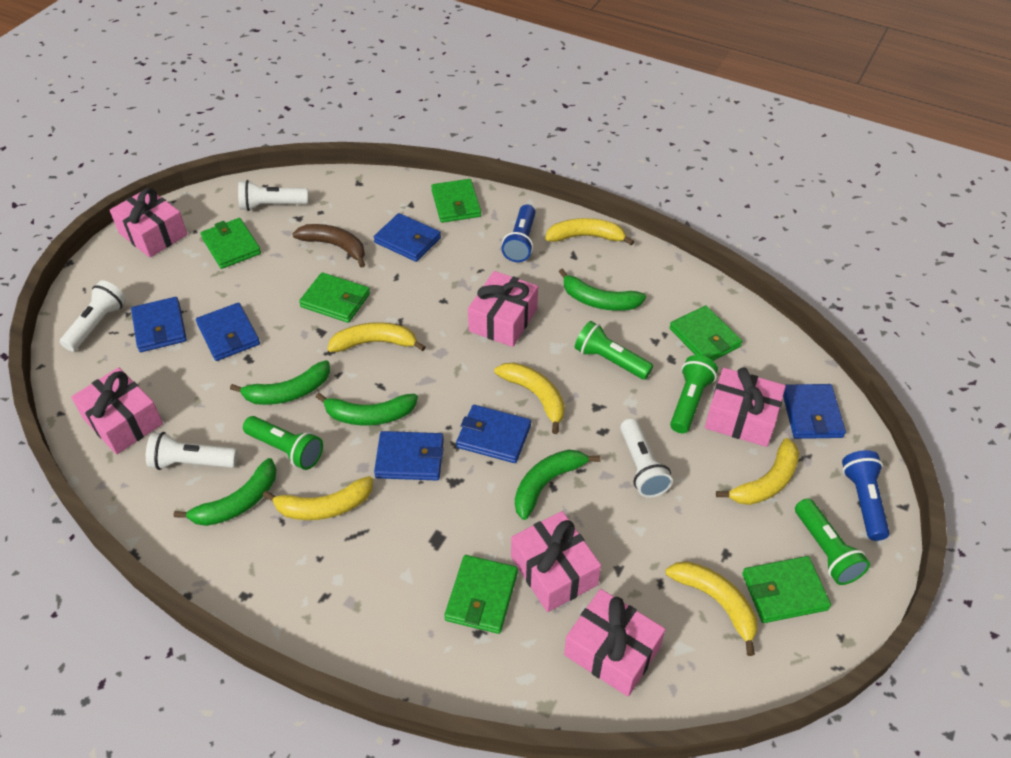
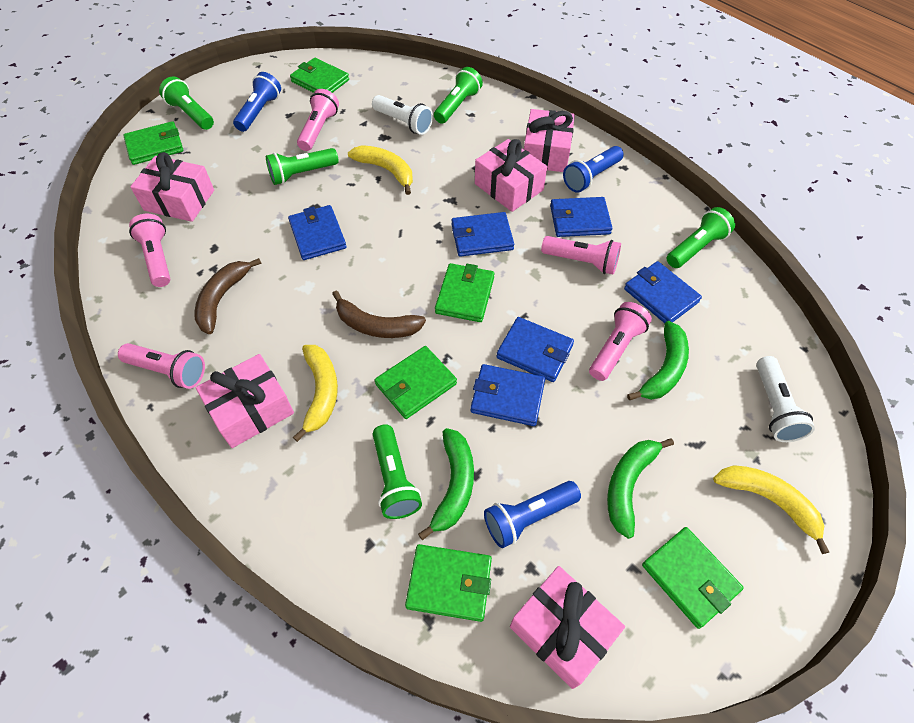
blue flashlight: [502,204,536,262] [842,450,890,541] = 2 -> [233,72,281,132] [484,481,581,548] [563,146,624,193] = 3
brown banana: [292,224,365,268] = 1 -> [194,258,261,334] [332,291,426,338] = 2
green banana: [174,458,276,526] [230,360,330,405] [316,393,418,425] [515,450,601,520] [559,268,646,311] = 5 -> [418,428,474,540] [607,438,674,539] [627,321,689,400] = 3
green flashlight: [243,416,323,470] [575,321,653,380] [670,355,718,433] [795,498,870,585] = 4 -> [159,77,214,130] [266,148,339,185] [373,424,422,519] [434,67,483,124] [667,207,735,268] = 5
pink flashlight: none = 0 -> [118,343,205,389] [129,214,170,287] [297,89,339,151] [541,236,621,275] [589,302,652,381] = 5
pink gift: [71,367,163,454] [110,188,187,257] [468,271,538,347] [511,511,601,612] [564,589,665,697] [705,367,786,447] = 6 -> [130,152,214,222] [196,354,294,448] [475,139,547,212] [510,566,625,689] [524,109,575,172] = 5
white flashlight: [60,280,126,352] [146,432,238,470] [238,180,308,211] [620,418,673,498] = 4 -> [372,95,433,135] [756,356,815,442] = 2
yellow banana: [263,476,373,520] [327,322,426,352] [494,362,565,434] [545,218,634,246] [665,561,757,656] [716,438,799,505] = 6 -> [293,345,338,442] [348,145,413,195] [713,465,829,554] = 3

